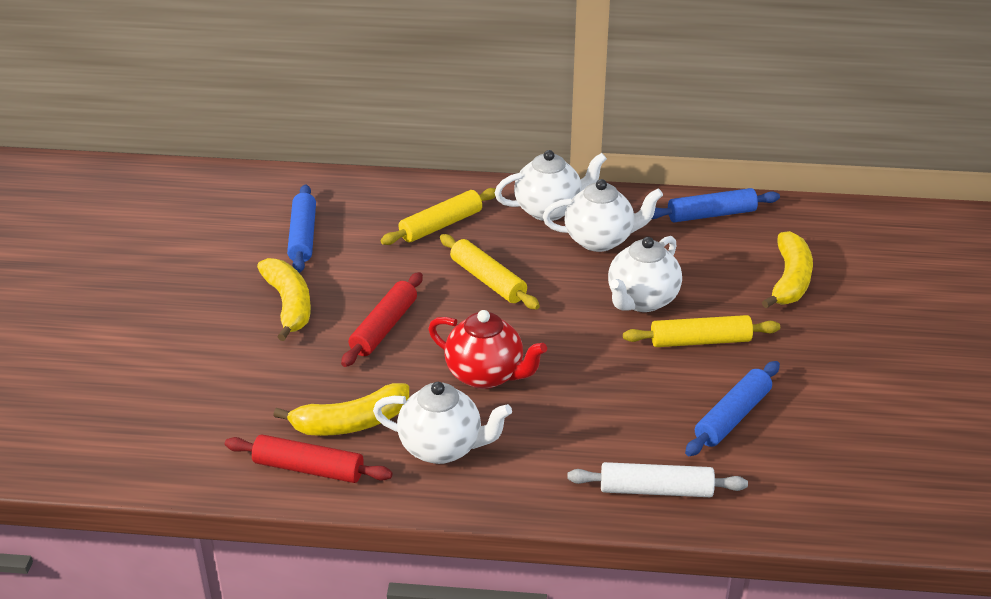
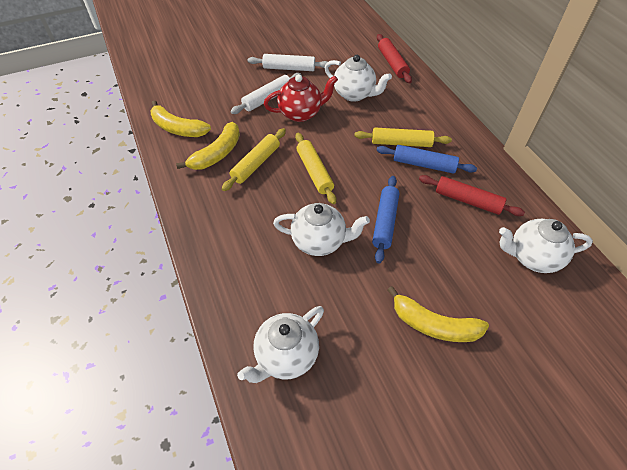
blue rolling pin: [287,184,316,273] [652,188,780,222] [685,361,780,456] = 3 -> [372,176,399,263] [376,145,477,174] = 2
white rolling pin: [567,462,748,497] = 1 -> [230,73,301,114] [248,54,331,71] = 2

